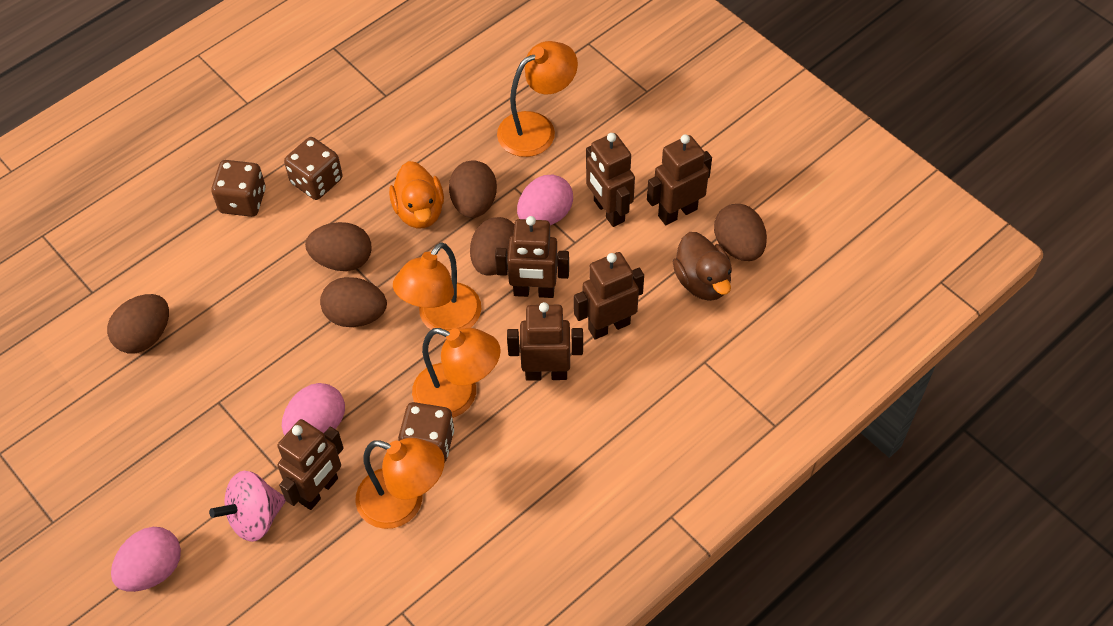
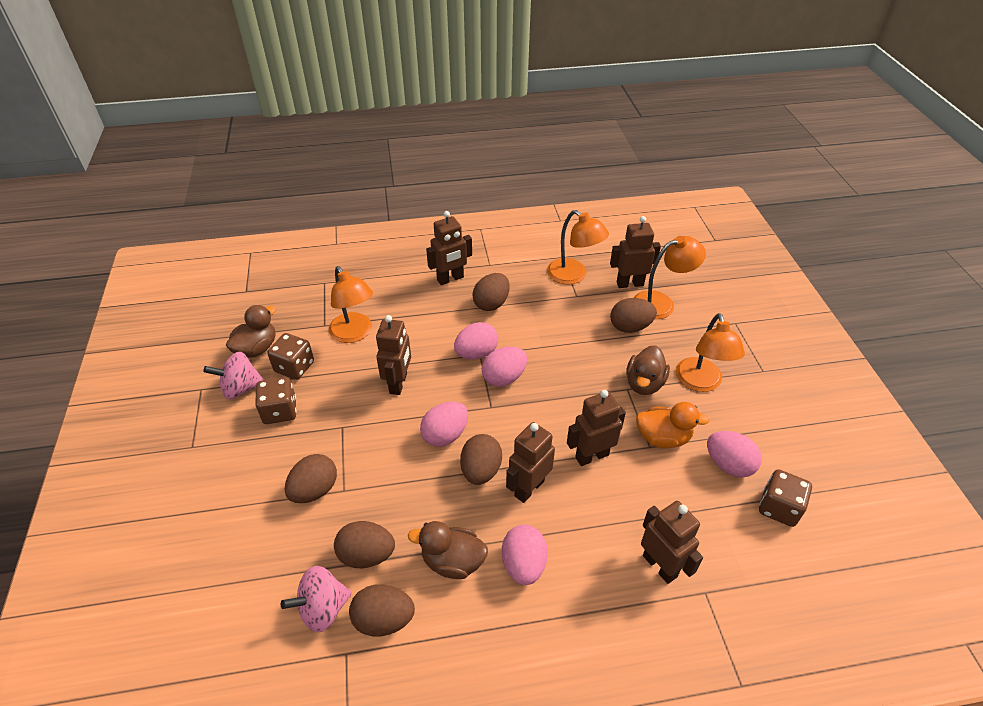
brown duck: [673,232,732,301] = 1 -> [226,305,276,358] [408,521,488,579] [626,345,670,395] = 3
pink egg: [111,527,181,592] [282,383,345,435] [517,175,573,225] = 3 -> [420,402,468,447] [454,322,498,359] [482,347,527,387] [502,525,548,585] [707,431,762,478] = 5
pink spinning top: [209,471,286,542] = 1 -> [203,352,264,400] [281,566,352,632] = 2

